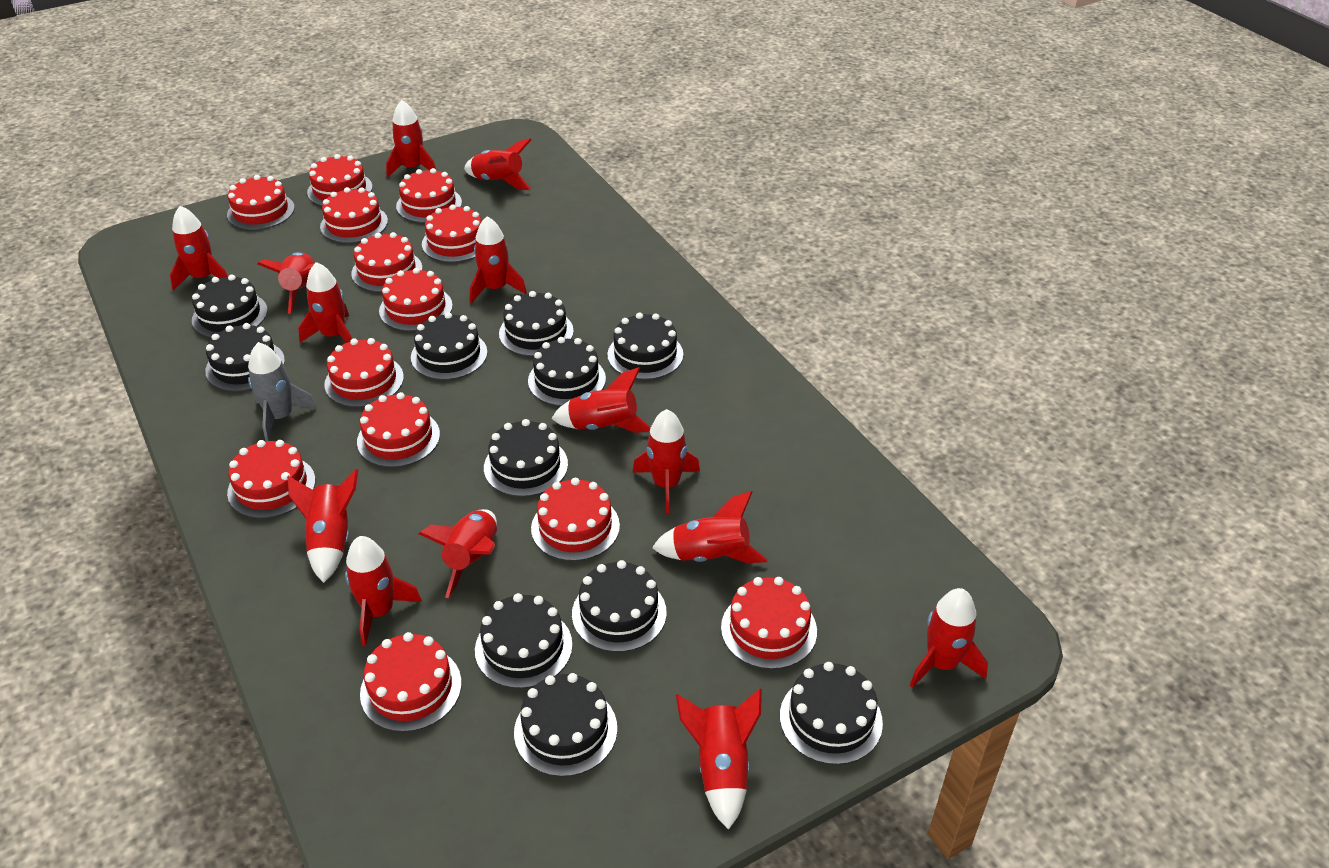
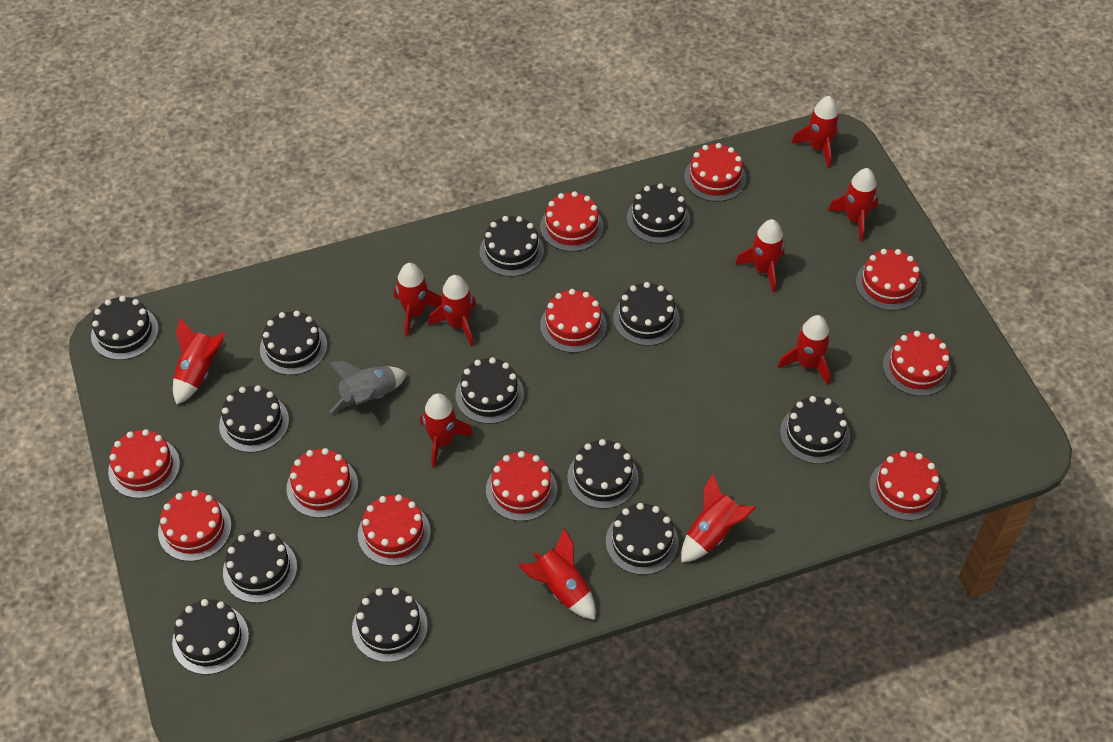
black cake: [192,275,268,338] [205,323,285,391] [411,312,487,380] [475,593,572,689] [484,419,568,497] [499,291,574,356] [514,673,617,777] [528,337,606,406] [572,560,667,652] [607,313,683,380] [780,662,883,765] = 11 -> [91,296,159,360] [172,599,249,675] [219,385,289,453] [223,530,297,603] [260,311,327,375] [352,588,428,662] [455,357,524,424] [480,216,544,277] [567,439,638,509] [606,503,679,575] [613,282,680,346] [627,183,690,244] [780,396,850,464] = 13
red cake: [227,175,295,230] [227,440,315,518] [307,154,373,206] [320,187,388,243] [324,338,404,407] [351,232,422,292] [357,392,440,467] [360,632,462,732] [379,268,453,331] [396,168,462,223] [422,205,482,262] [531,478,620,561] [721,577,817,669] = 13 -> [108,429,180,498] [158,490,231,561] [286,448,358,518] [358,495,431,566] [486,451,557,521] [540,191,604,252] [540,289,607,353] [684,143,746,202] [856,249,922,311] [869,451,941,521] [883,331,951,396] = 11
red rocket: [170,206,228,291] [257,252,315,314] [287,469,358,583] [298,262,352,343] [345,536,422,646] [386,100,436,177] [419,509,497,598] [464,138,531,190] [470,216,527,303] [551,367,651,433] [632,409,700,513] [652,491,768,563] [676,689,762,830] [910,588,988,688] = 14 -> [173,318,226,405] [394,263,442,336] [420,393,473,468] [429,275,476,346] [518,528,596,620] [681,474,757,563] [735,219,785,292] [778,315,830,385] [791,96,840,168] [828,168,878,241] = 10

